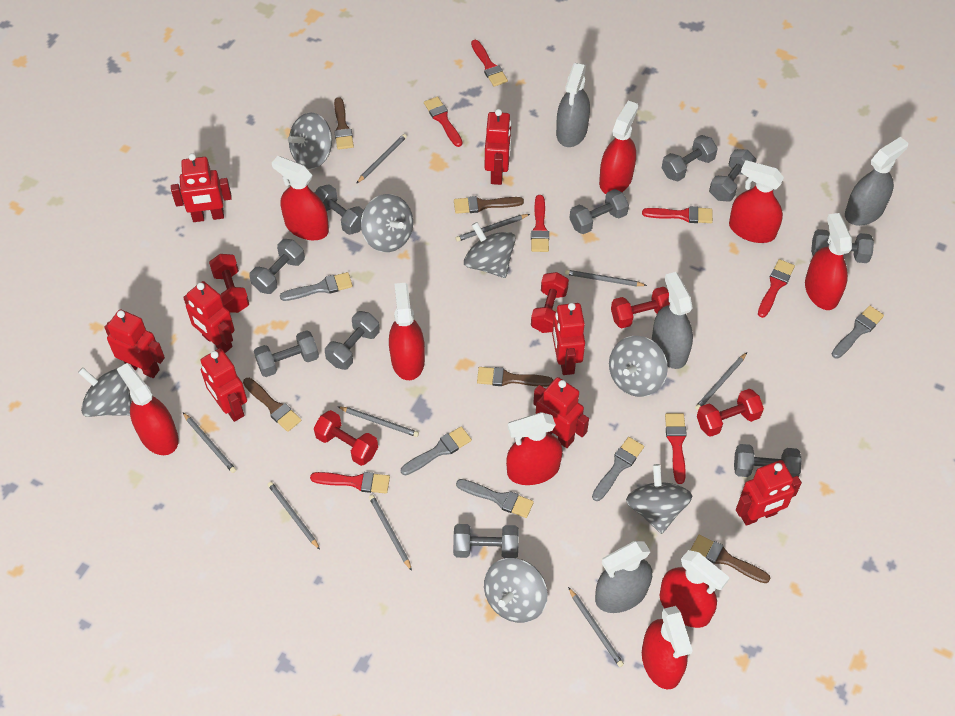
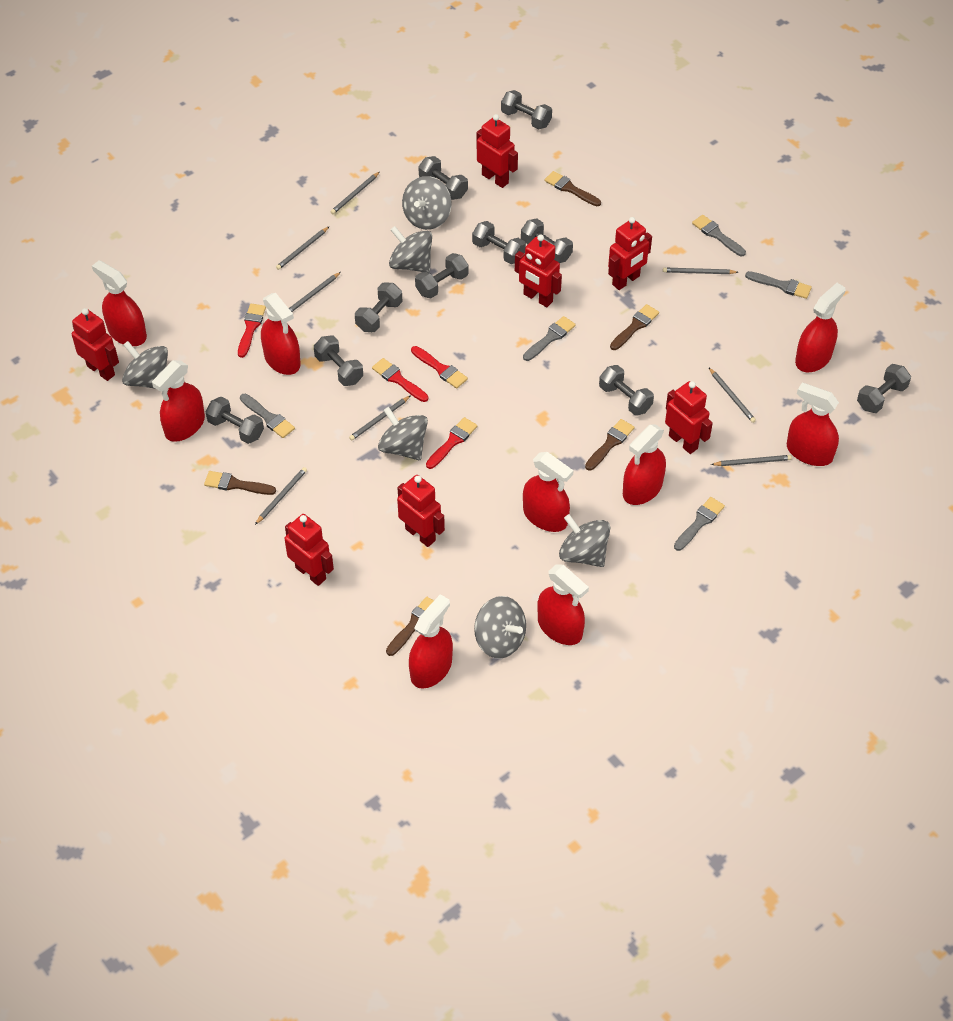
grey pencil: [183,412,236,473] [267,482,320,550] [337,406,419,437] [356,134,407,184] [369,495,412,571] [456,214,530,242] [565,270,647,287] [568,587,624,667] [695,352,747,410] = 9 -> [255,467,307,525] [276,227,329,270] [289,272,341,312] [331,172,380,214] [349,395,411,440] [663,268,738,274] [709,368,756,423] [711,455,792,466] = 8
grey spinning top: [78,368,131,417] [288,112,332,169] [361,194,413,252] [464,222,516,278] [484,558,548,623] [609,336,668,397] [626,464,692,534] = 7 -> [122,341,168,389] [378,407,428,460] [389,226,432,273] [402,176,452,230] [474,596,526,659] [559,514,610,567] = 6
grey spray bottle: [556,63,590,147] [595,541,652,613] [652,272,693,369] [845,137,908,226] = 4 -> none = 0
red brush: [310,472,390,493] [424,96,462,147] [471,40,508,87] [531,195,549,252] [642,206,713,223] [665,413,687,484] [758,259,795,318] = 7 -> [238,304,266,358] [372,358,428,402] [411,346,468,389] [426,417,477,469] = 4
red dumbbell: [209,254,249,313] [314,410,378,466] [531,272,569,333] [611,287,670,329] [697,389,764,437] = 5 -> none = 0
red robot: [104,309,165,378] [171,153,232,222] [183,281,235,353] [201,348,247,422] [485,109,511,185] [533,377,589,448] [552,303,585,375] [736,460,802,526] = 8 -> [72,308,119,381] [285,514,334,586] [397,475,445,547] [476,114,518,188] [515,235,562,307] [608,217,652,290] [665,381,713,454] = 7

